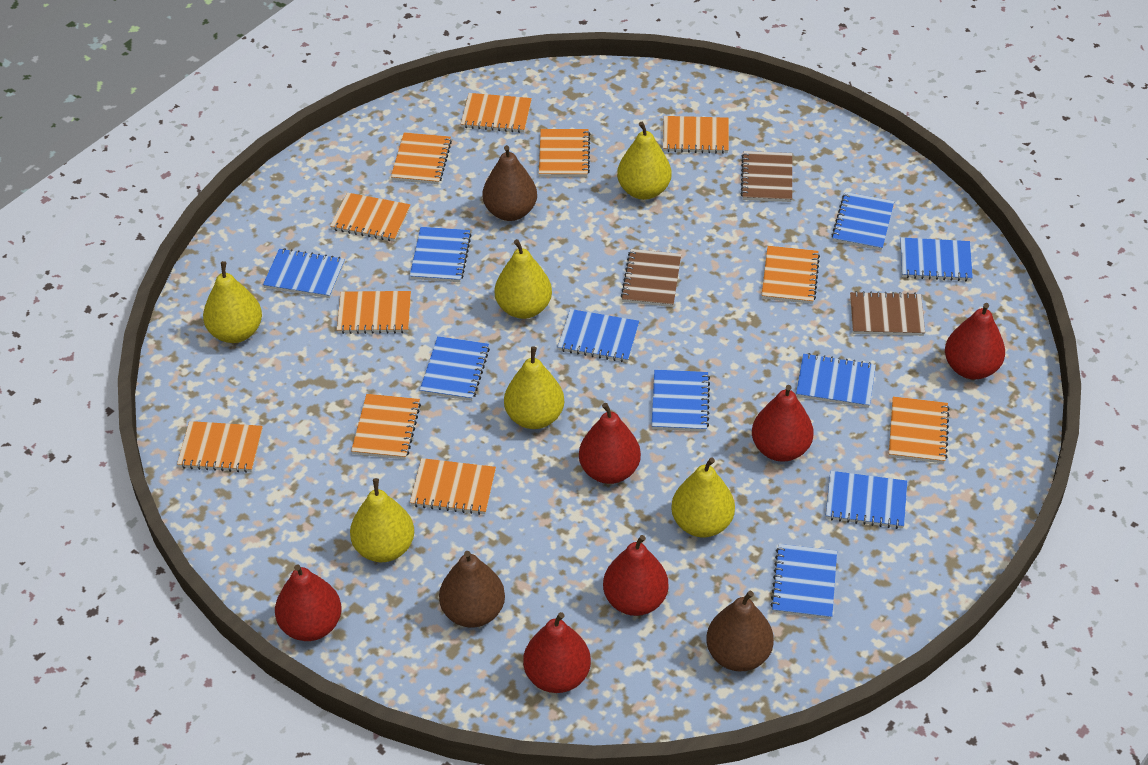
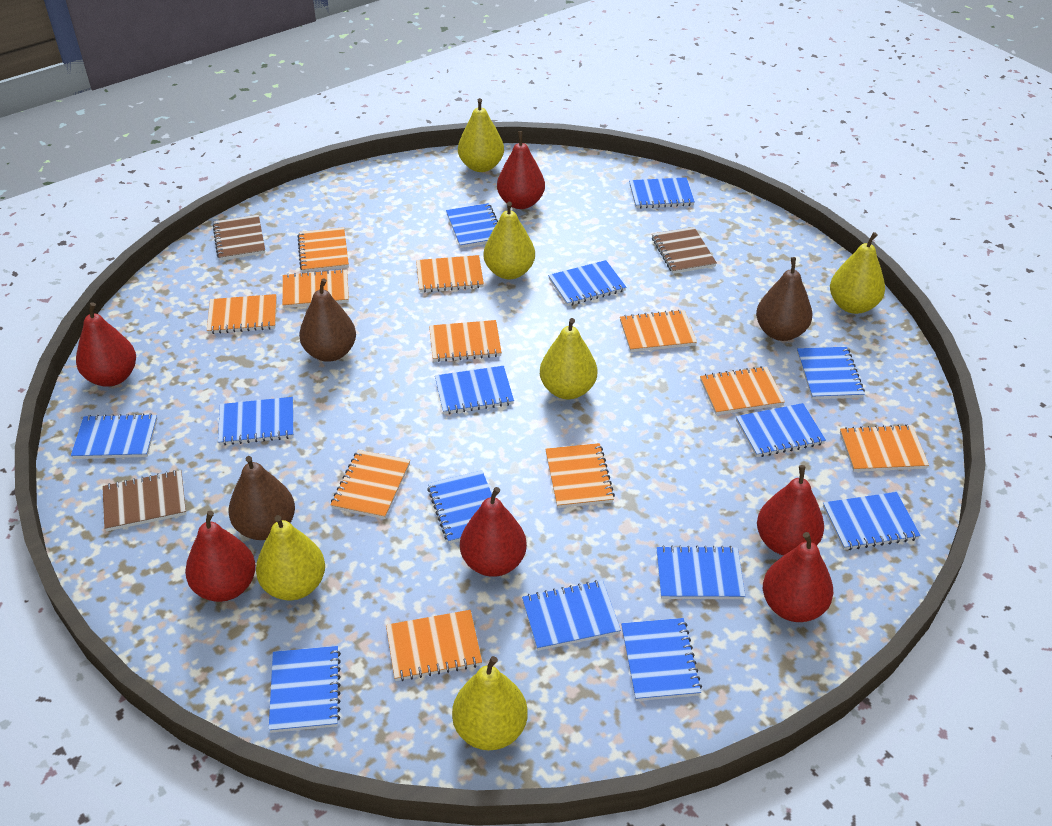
blue notebook: [263,248,345,298] [410,227,472,282] [420,336,490,401] [558,309,639,362] [652,370,710,432] [770,544,837,619] [796,353,876,408] [826,471,907,529] [832,192,894,251] [900,238,973,281] = 10 -> [71,413,157,459] [218,397,294,446] [269,646,341,733] [427,470,492,544] [435,366,514,414] [446,203,498,248] [522,580,621,651] [548,260,626,306] [621,618,702,701] [629,177,695,208] [656,545,745,599] [736,403,826,457] [797,347,865,399] [823,492,921,550] = 14

